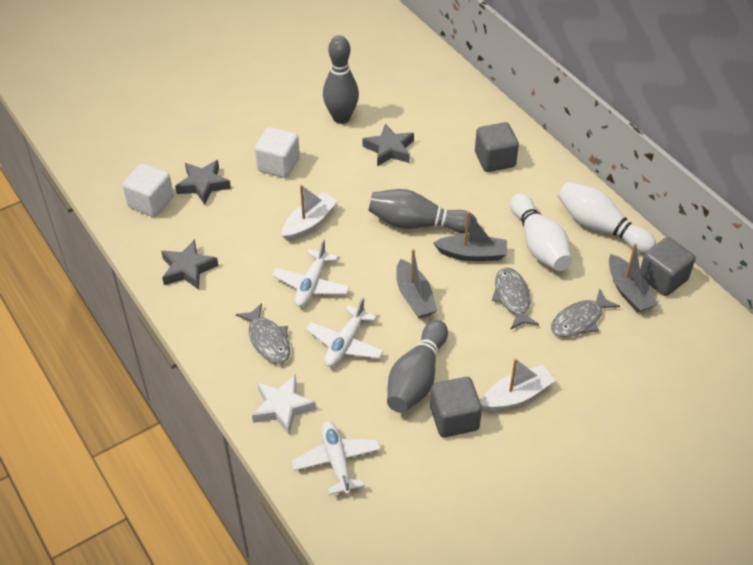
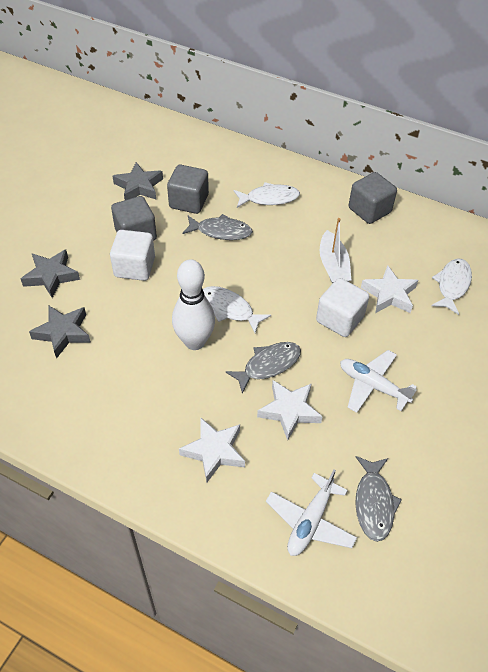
grey boat: [396,249,438,318] [434,211,507,261] [609,243,658,313] = 3 -> none = 0
grey bowling pin: [323,36,359,124] [368,189,477,233] [387,320,448,413] = 3 -> none = 0
white boat: [282,185,338,241] [481,358,555,411] = 2 -> [320,218,351,284] = 1
white bowling pin: [510,194,572,271] [558,181,656,253] = 2 -> [172,259,215,350] = 1
white fish: none = 0 -> [202,286,271,333] [234,182,300,208] [431,258,472,315] = 3
white plane: [272,239,350,307] [291,421,381,495] [306,297,384,367] = 3 -> [266,470,357,556] [340,350,417,413] = 2
white star: [252,375,316,434] = 1 -> [179,417,245,483] [257,380,323,440] [361,265,418,313] = 3

